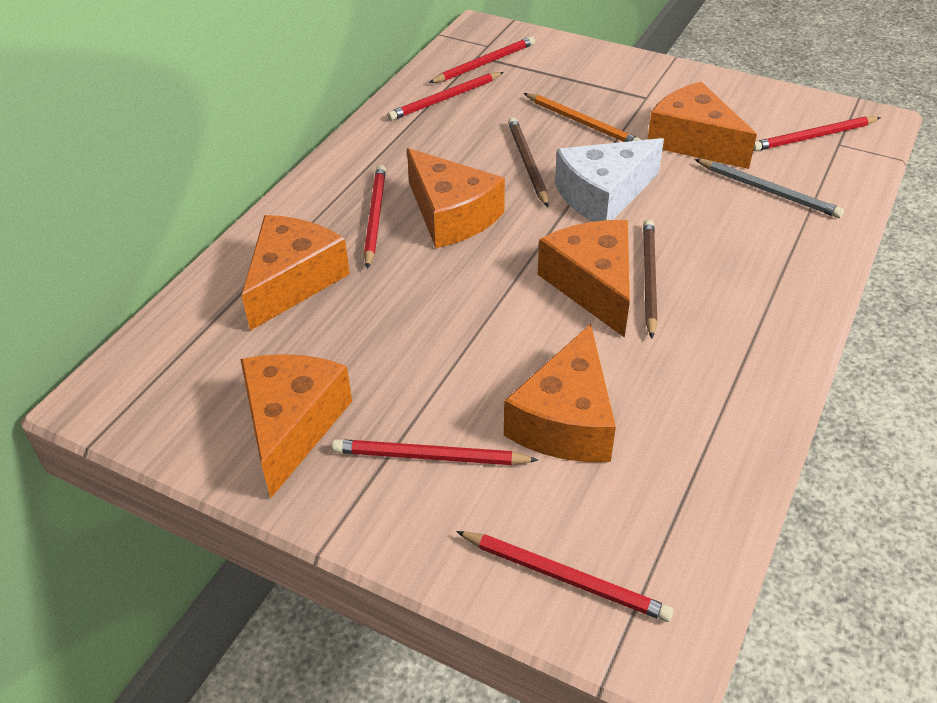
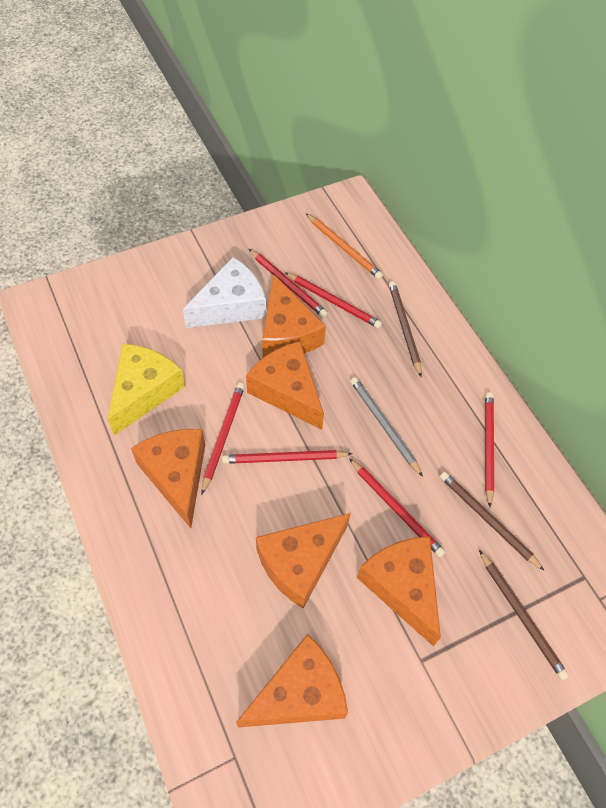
brown pencil: [508,117,549,207] [643,220,657,339] = 2 -> [389,281,422,377] [440,472,545,571] [479,550,569,680] = 3
yellow cheese: none = 0 -> [107,344,185,435] = 1

